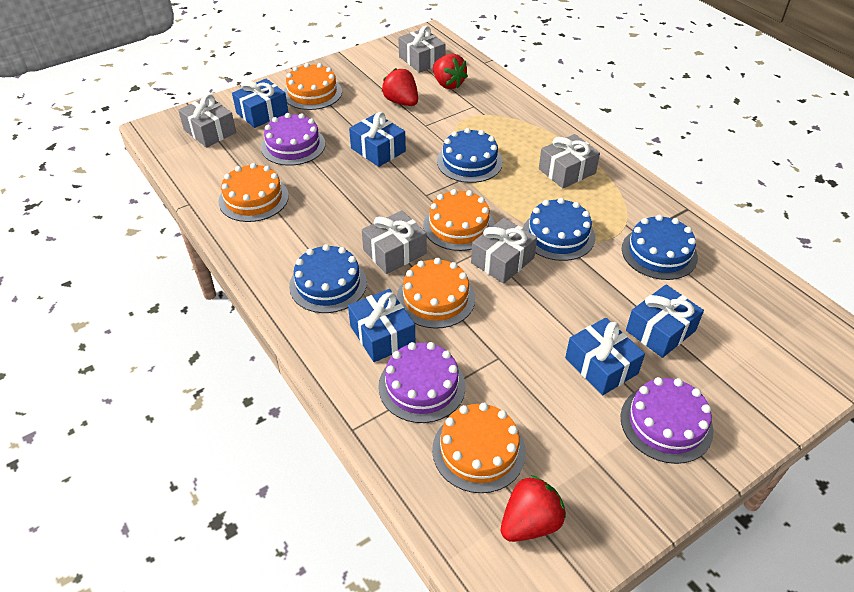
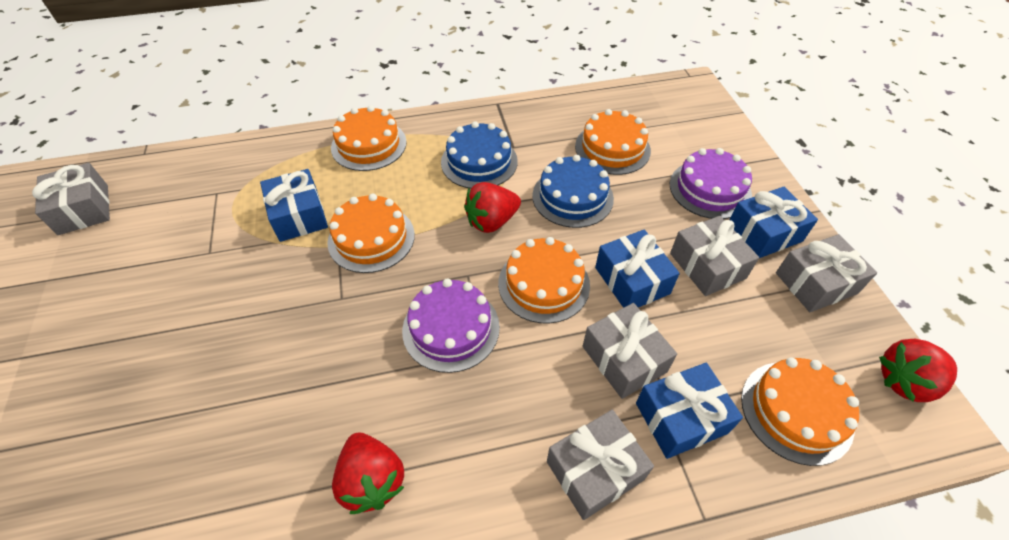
blue cake: [289,244,367,313] [437,128,503,183] [523,198,595,261] [622,215,698,280] = 4 -> [441,121,518,189] [532,155,614,228] = 2
blue gift: [232,79,288,128] [348,289,415,362] [349,112,406,167] [565,318,645,395] [626,285,704,358] = 5 -> [260,169,328,242] [595,230,680,308] [636,363,743,459] [730,187,818,258] = 4
purple cake: [261,113,325,166] [378,342,465,423] [620,377,714,464] = 3 -> [402,278,500,373] [670,148,752,219] = 2

